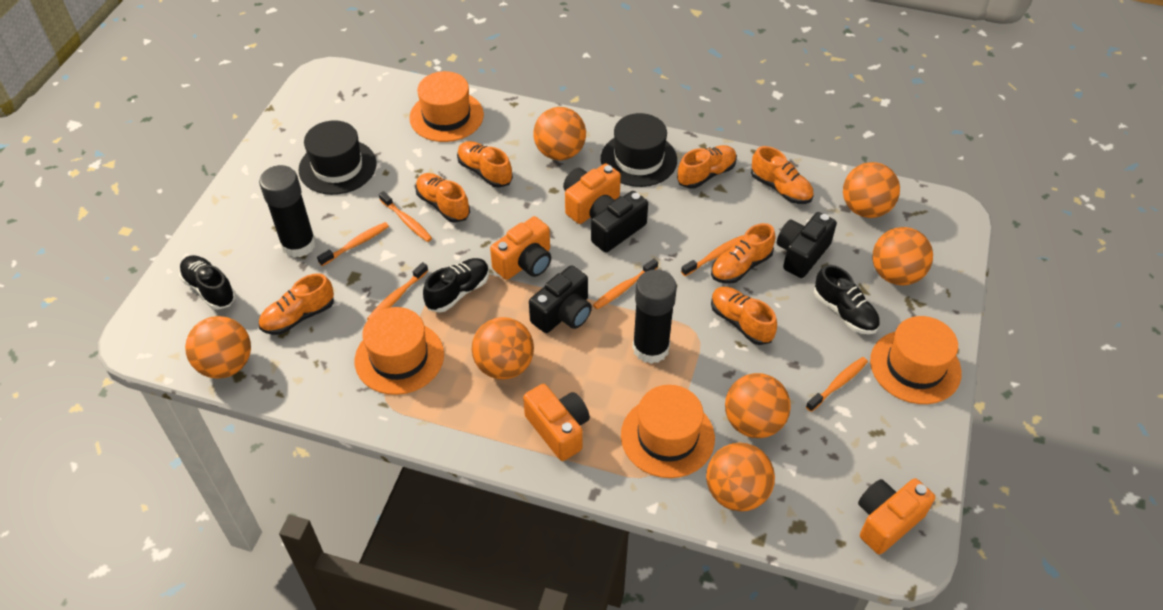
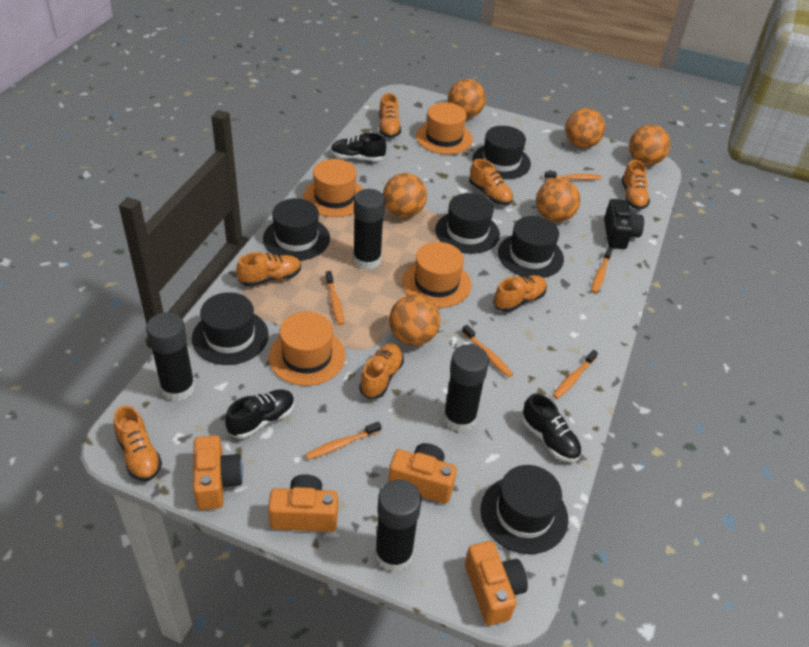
black camera: [529,265,592,333] [589,191,648,252] [777,212,837,278] = 3 -> [604,199,644,249] = 1
black glue stick: [259,165,316,258] [632,269,677,364] = 2 -> [146,312,195,401] [353,189,385,270] [375,479,421,572] [443,344,489,432] = 4
black hat: [298,120,377,195] [601,113,677,187] = 2 -> [192,292,269,365] [263,198,330,261] [435,193,500,254] [472,126,531,179] [480,465,568,554] [498,216,564,278] = 6
orange ball: [185,316,251,379] [472,317,534,380] [533,107,586,160] [706,443,775,511] [725,373,791,438] [843,162,900,218] [872,227,933,285] = 7 -> [383,173,427,218] [389,294,440,346] [448,79,486,118] [536,178,580,222] [565,108,605,148] [629,125,671,165] = 6

